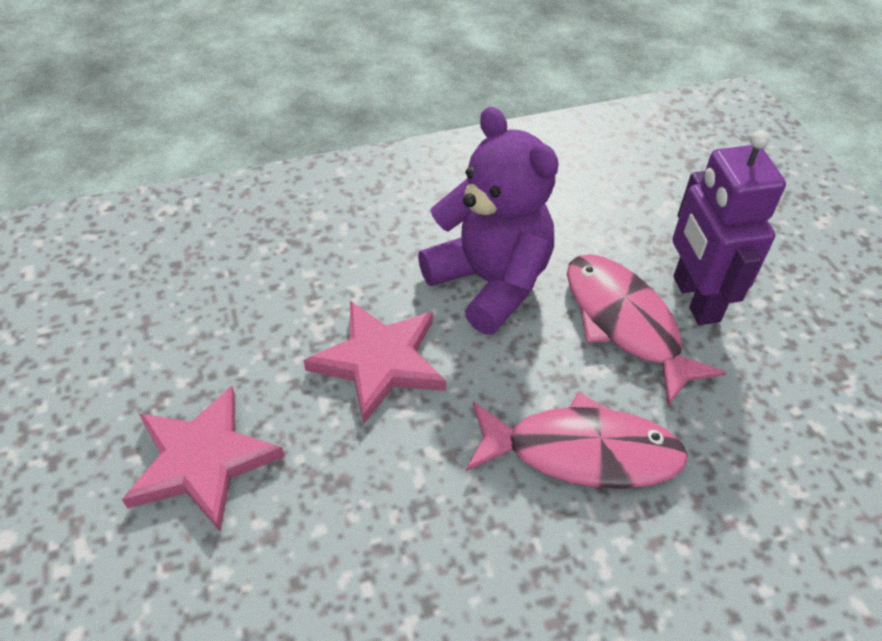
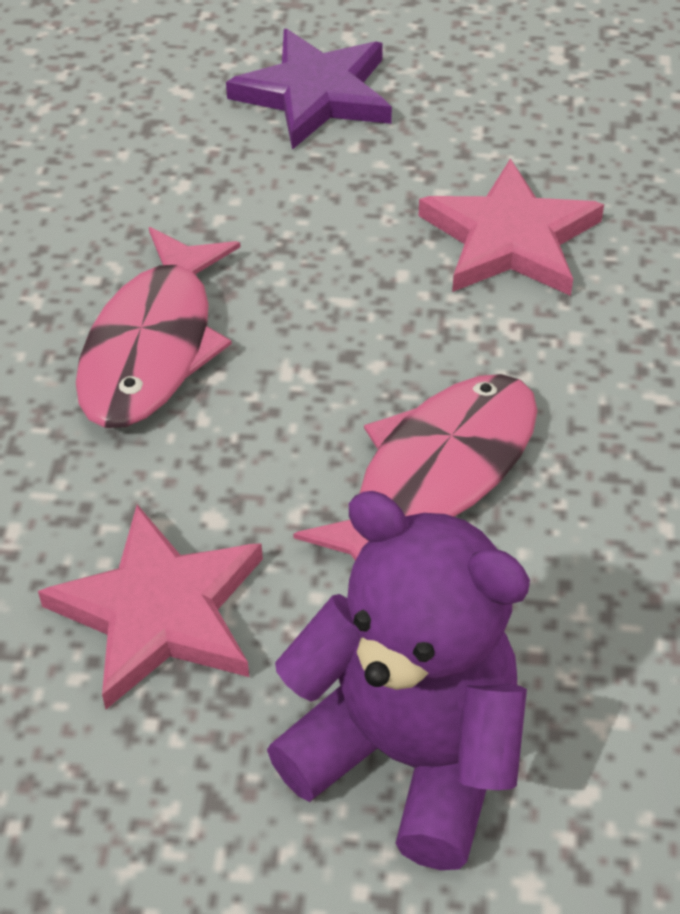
purple robot: [672,130,786,325] = 1 -> none = 0
purple star: none = 0 -> [226,29,392,150] = 1

